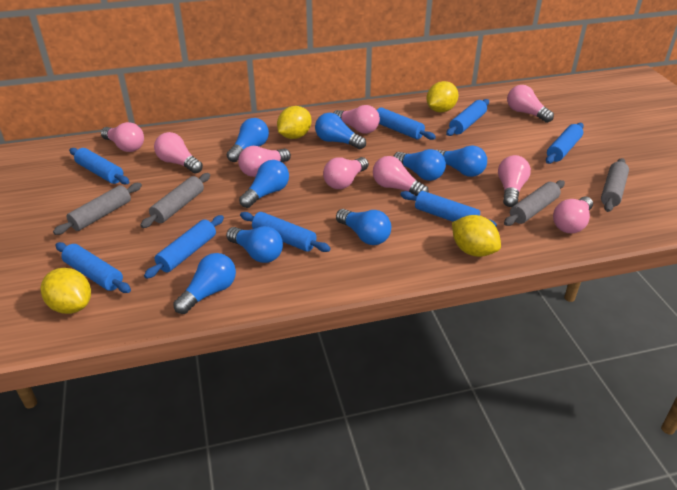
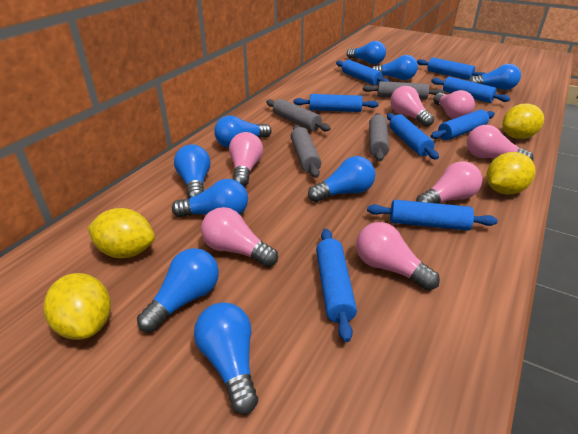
blue light bulb: [173,253,236,314] [226,118,269,162] [226,226,283,263] [239,160,289,208] [315,113,366,149] [336,209,391,245] [393,149,446,181] [437,145,487,177] = 8 -> [137,248,219,332] [172,179,248,217] [174,144,211,199] [194,302,258,414] [214,115,272,148] [308,156,375,202] [347,41,386,64] [372,55,418,80] [468,64,521,90] = 9
pink light bulb: [101,122,144,152] [154,132,203,173] [238,146,291,177] [323,157,369,189] [333,105,380,134] [373,156,429,196] [498,155,531,207] [507,85,554,123] [553,196,593,233] = 9 -> [201,207,278,267] [229,132,263,187] [356,222,440,291] [390,86,434,127] [416,161,482,204] [433,90,475,119] [467,125,534,161] = 7

